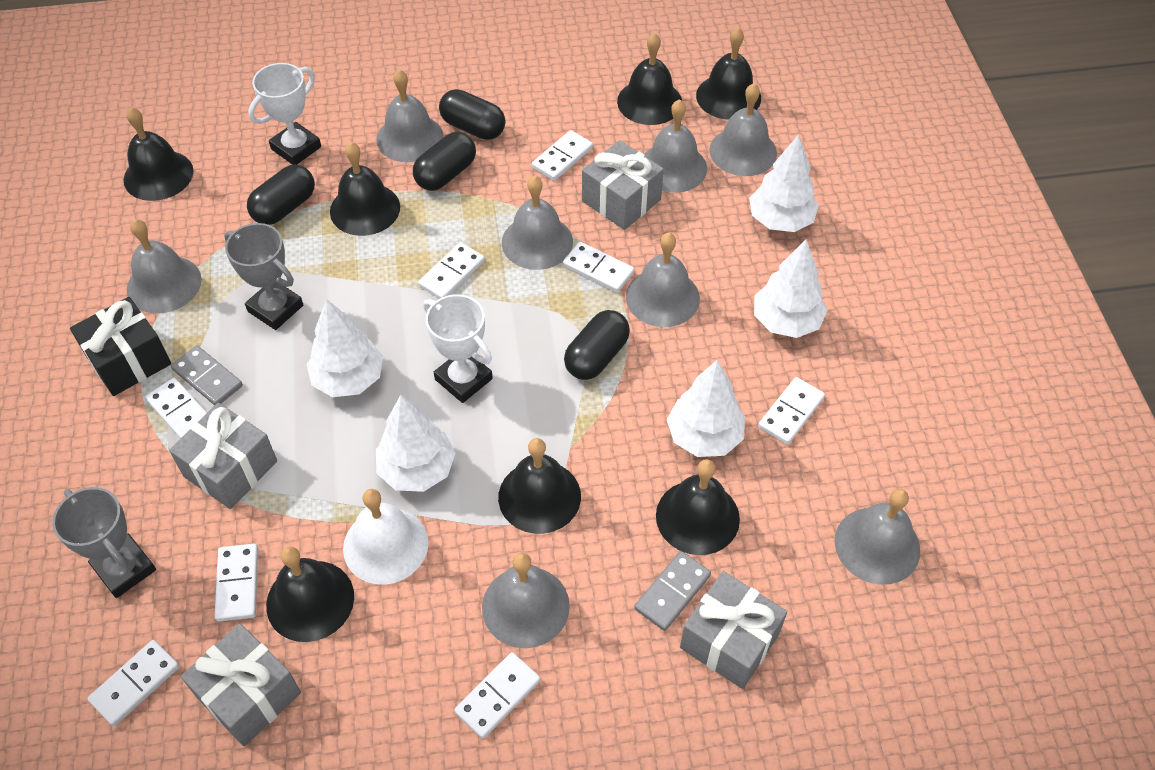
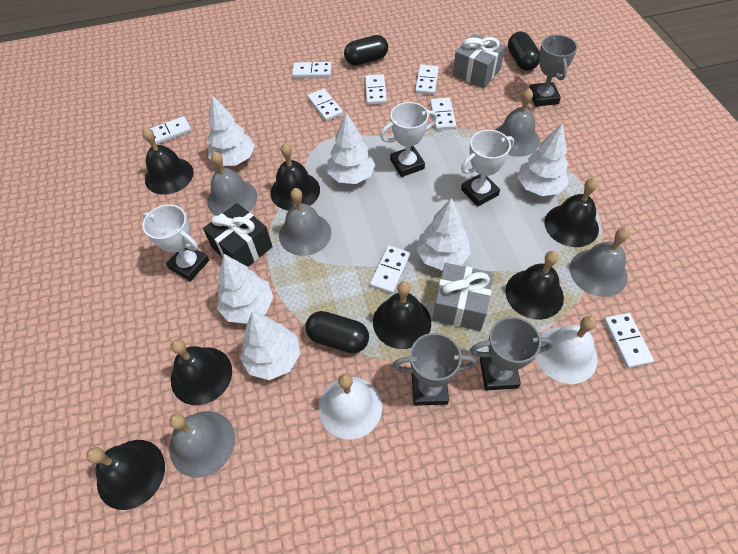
black capsule: [247,165,315,225] [413,132,476,191] [439,89,506,140] [564,310,630,380] = 4 -> [305,311,369,353] [344,35,388,66] [508,32,540,71] = 3
grey bell: [127,219,202,314] [376,70,443,162] [482,553,570,648] [502,176,573,270] [626,233,700,327] [644,99,707,193] [709,83,777,176] [835,489,920,585] = 8 -> [169,411,235,478] [207,151,257,216] [279,188,331,256] [495,88,540,157] [570,228,630,297] = 5
grey domino: [171,345,243,405] [634,551,711,631] = 2 -> none = 0
grey gift: [169,403,277,509] [181,623,301,746] [582,140,664,230] [680,571,787,689] = 4 -> [433,263,494,331] [453,33,505,88] = 2
grey trophy: [52,487,156,598] [224,223,303,330] = 2 -> [392,333,476,406] [470,317,553,391] [530,35,577,107] = 3
white bell: [343,489,428,585] = 1 -> [319,373,382,439] [536,316,598,384] = 2
white tree: [306,299,383,397] [376,395,456,492] [667,360,745,457] [749,134,819,232] [754,239,828,338] = 5 -> [208,95,255,166] [217,254,273,324] [240,312,300,380] [327,112,375,184] [416,198,471,271] [517,123,569,196] = 6
white trophy: [248,63,321,165] [423,294,493,403] = 2 -> [143,205,209,281] [380,102,437,177] [461,130,514,207] = 3

